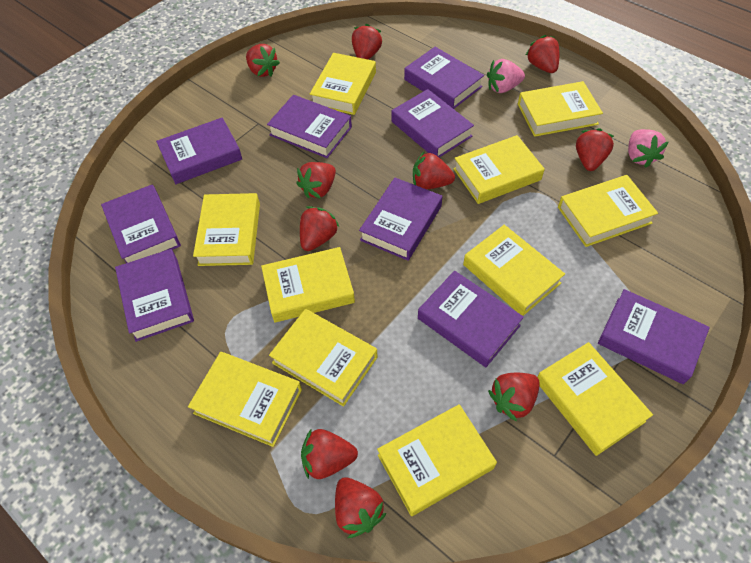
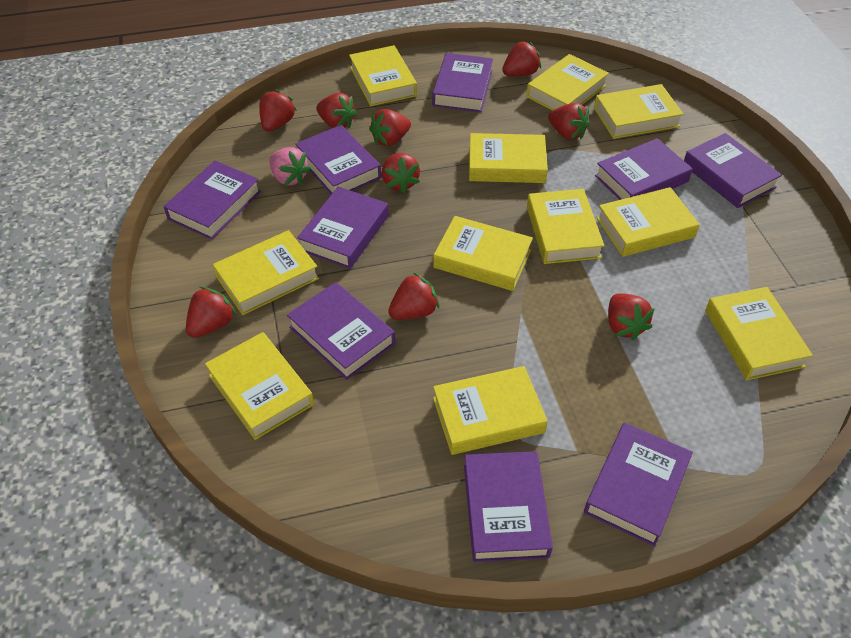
pink strawberry: [487,59,525,93] [628,129,669,168] = 2 -> [269,147,311,185] = 1
red strawberry: [246,44,280,77] [296,162,336,199] [300,206,339,251] [301,428,358,479] [335,477,386,538] [352,24,382,59] [413,151,455,189] [488,373,540,422] [525,35,559,73] [576,128,614,171] = 10 -> [186,287,236,338] [259,89,297,132] [316,93,357,129] [369,109,411,146] [382,153,420,193] [388,272,439,320] [502,41,541,76] [548,103,590,140] [608,293,655,340] = 9

